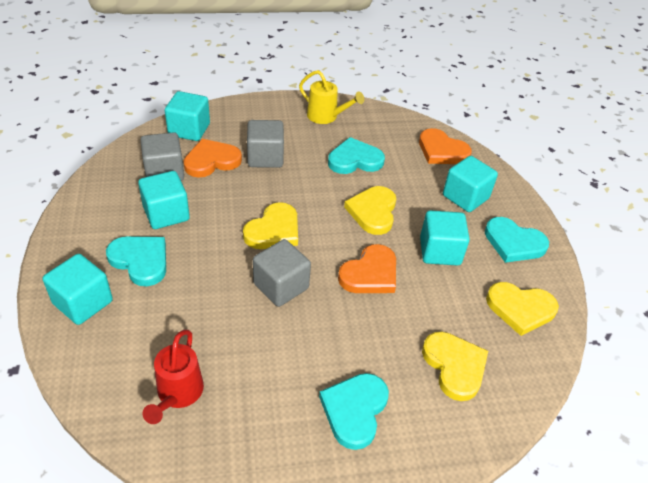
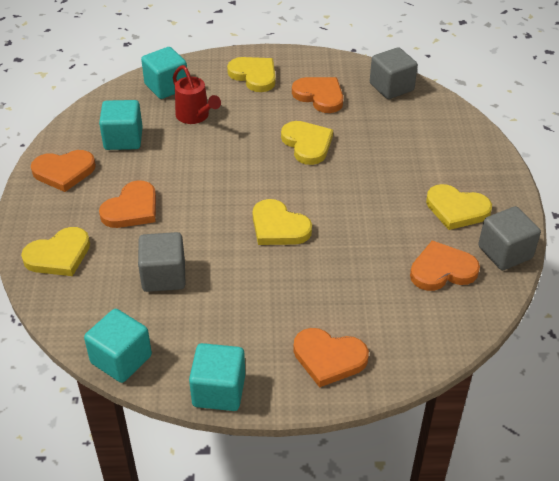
orange heart: [184,139,242,178] [338,244,396,293] [419,128,472,164] = 3 -> [31,150,96,192] [99,180,156,228] [292,77,343,113] [293,328,369,388] [410,240,480,291] = 5
turquoise cube: [43,254,113,325] [138,171,190,229] [165,91,210,141] [420,210,470,266] [443,156,498,212] = 5 -> [84,309,152,383] [99,100,143,150] [141,47,187,99] [189,343,245,411] = 4
turquoise heart: [106,236,166,286] [319,373,389,450] [328,137,385,174] [485,217,549,263] = 4 -> none = 0
yellow heart: [243,202,298,249] [344,186,396,235] [422,332,488,401] [486,282,559,336] = 4 -> [21,227,90,276] [227,57,275,92] [253,199,312,245] [281,121,333,165] [426,184,492,230] = 5
yellow watering can: [299,70,364,124] = 1 -> none = 0

